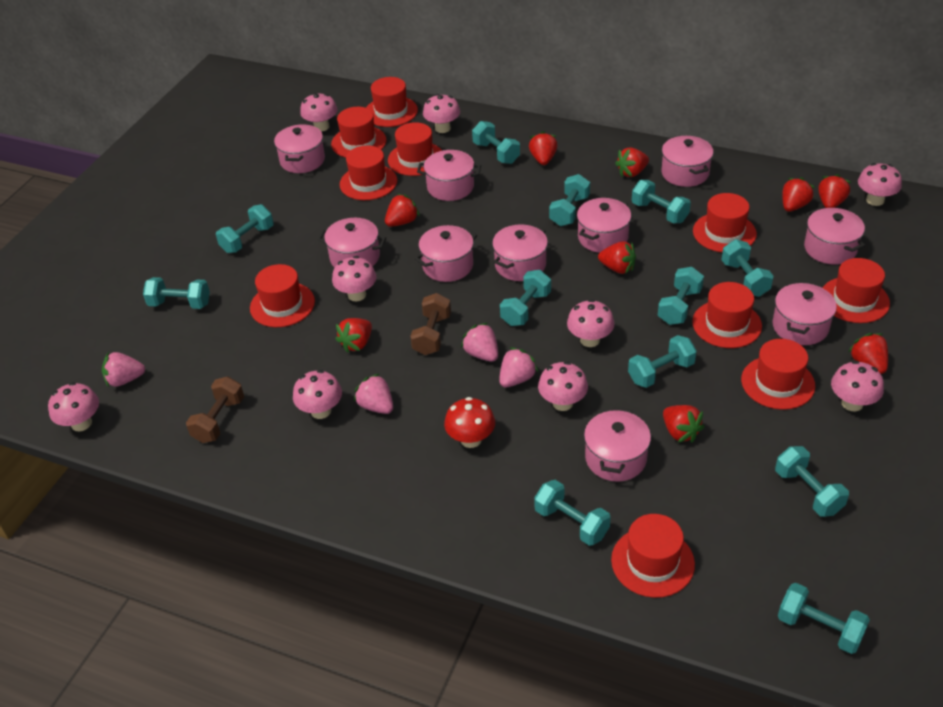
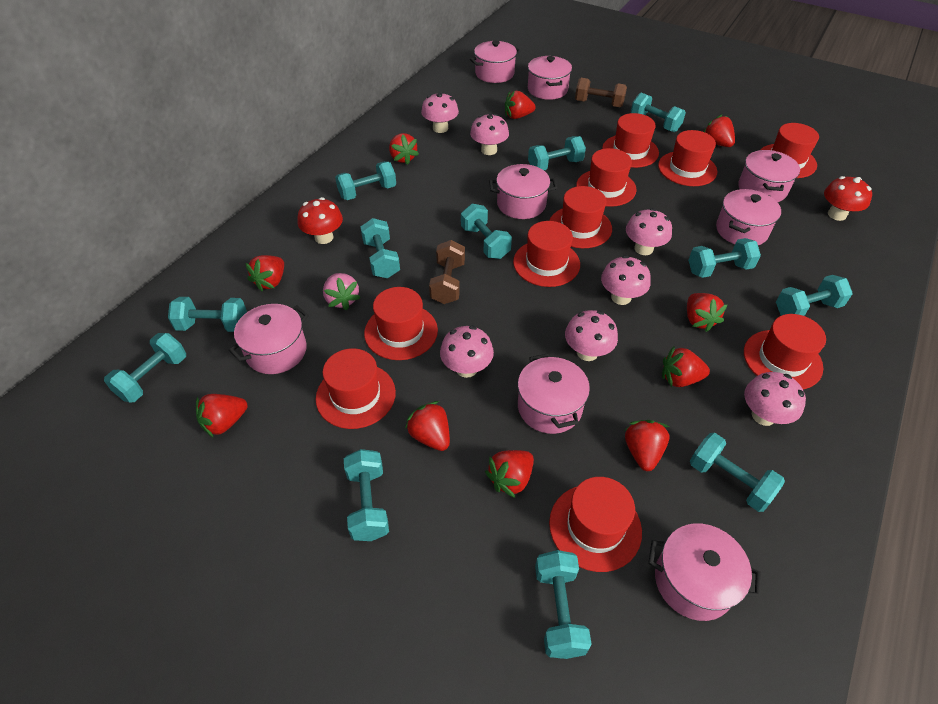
pink mushroom: [48,382,99,431] [293,370,342,419] [300,93,338,132] [332,256,376,301] [423,94,460,133] [538,361,588,411] [567,299,615,347] [831,361,884,411] [858,163,902,206] = 9 -> [421,92,459,133] [440,326,494,378] [470,114,509,155] [565,310,618,361] [601,255,651,305] [626,208,672,255] [744,372,806,426] = 7
pink pot: [274,124,325,173] [318,218,386,267] [415,225,477,282] [417,150,481,201] [492,224,548,281] [577,198,631,253] [584,408,651,482] [661,136,713,187] [772,282,837,345] [804,208,865,265] = 10 -> [229,304,309,374] [470,41,521,83] [489,164,557,219] [518,353,590,434] [528,56,572,100] [648,523,761,621] [716,189,781,245] [738,150,800,202] = 8
pink strawberry: [102,352,145,387] [354,374,393,414] [461,323,498,362] [499,347,538,387] = 4 -> [323,273,361,310] = 1
red mushroom: [444,397,495,448] = 1 -> [298,197,343,244] [824,176,872,221] = 2
red strawberry: [336,318,372,353] [385,194,420,227] [529,131,558,165] [598,241,636,274] [615,148,649,177] [663,405,704,443] [782,177,815,212] [818,174,851,208] [848,333,888,374] = 9 -> [196,394,248,438] [246,255,284,291] [389,133,419,165] [405,401,450,451] [485,450,534,498] [505,91,536,119] [625,420,669,471] [662,346,710,387] [687,293,728,332] [703,115,735,147] = 10

